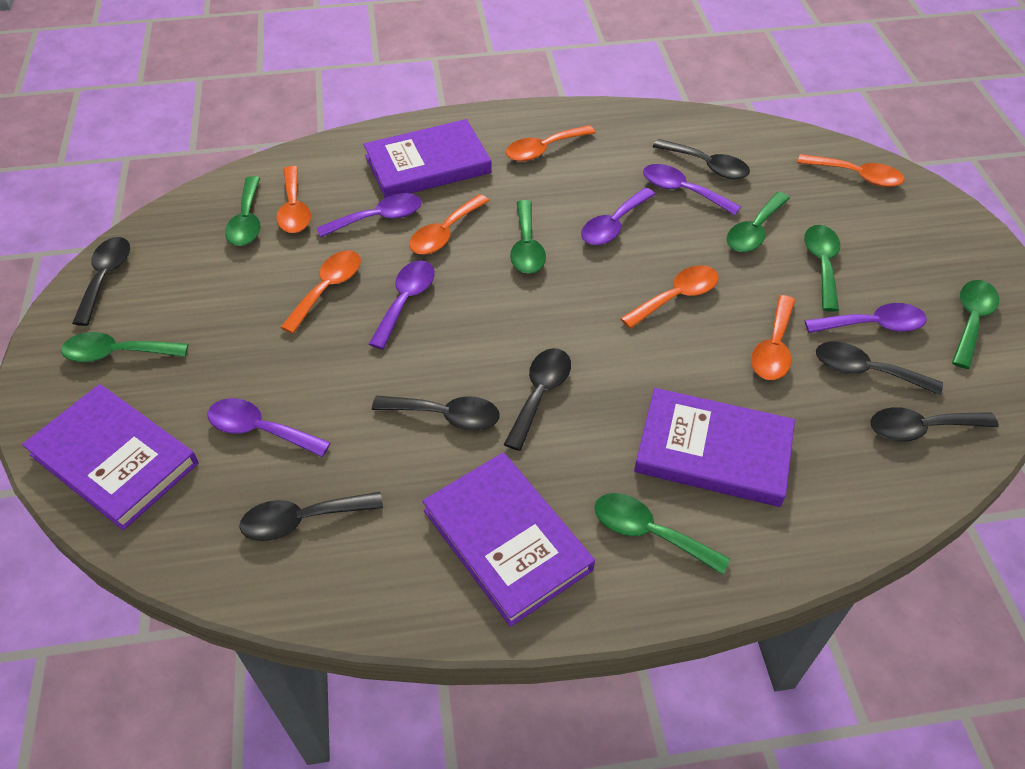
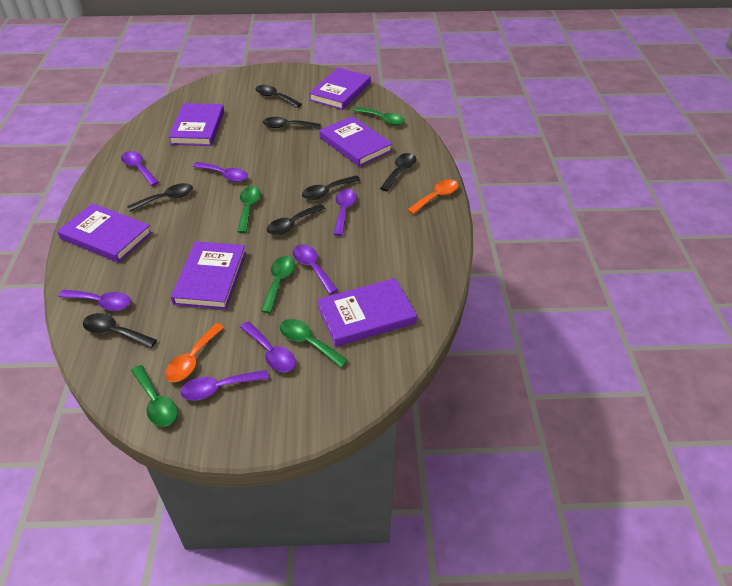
green spoon: [61,332,188,362] [225,176,260,246] [510,200,546,274] [594,493,730,575] [726,192,790,252] [804,225,840,312] [952,280,999,369] = 7 -> [131,365,178,427] [237,186,261,233] [261,256,295,313] [280,319,348,368] [353,107,405,125] = 5
orange spoon: [276,166,311,233] [280,250,361,334] [409,194,489,255] [506,125,596,162] [620,265,719,329] [751,295,795,380] [797,154,905,187] = 7 -> [165,323,224,382] [407,179,459,214] = 2
purple book: [22,384,199,530] [363,119,492,198] [422,453,595,627] [634,388,795,507] = 4 -> [57,203,152,263] [168,103,224,146] [171,241,246,310] [309,68,371,110] [317,278,417,347] [319,116,393,167] = 6
purple spoon: [207,398,331,457] [316,193,422,237] [369,261,435,349] [581,188,656,245] [643,164,741,215] [805,303,927,333] = 6 -> [58,289,131,311] [121,151,159,186] [180,370,269,400] [193,162,248,182] [240,322,296,372] [293,244,338,294] [333,189,357,236] = 7

